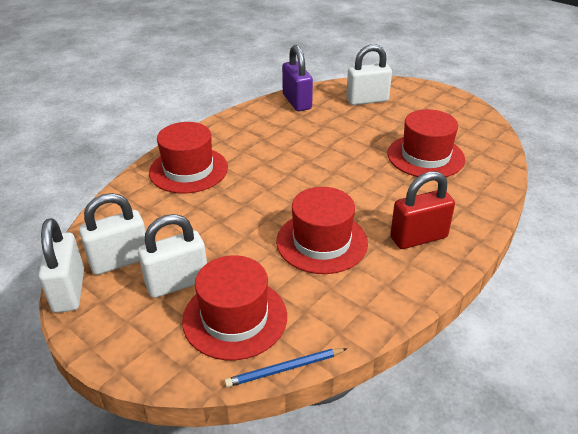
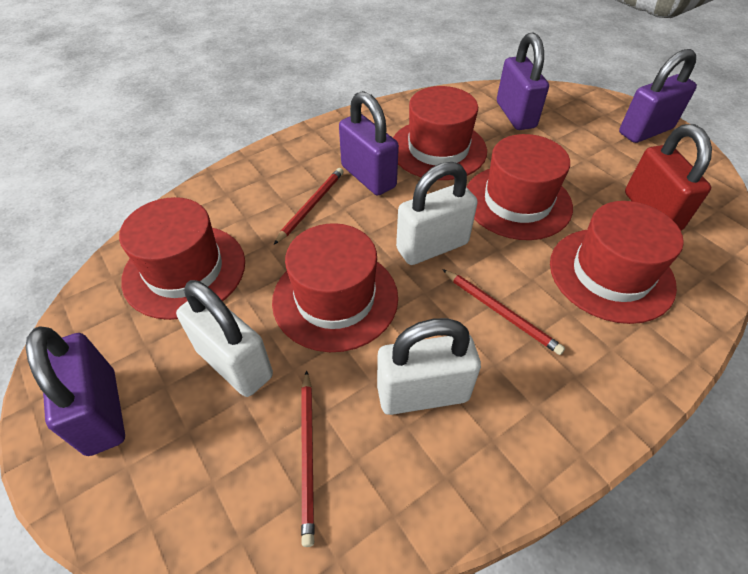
blue pencil: [224,348,347,387] = 1 -> none = 0
purple padlock: [282,45,313,111] = 1 -> [26,326,125,456] [339,91,399,196] [497,32,549,130] [619,49,697,143] = 4
red hat: [149,122,228,194] [182,255,287,360] [276,187,368,274] [387,109,465,177] = 4 -> [119,197,245,320] [272,223,398,352] [393,86,487,180] [467,134,573,240] [550,201,684,324] = 5
red pencil: none = 0 -> [274,168,344,244] [301,370,315,547] [442,269,565,355] = 3
white padlock: [38,218,84,313] [79,193,146,275] [138,214,207,298] [346,44,392,105] = 4 -> [176,280,273,397] [377,318,481,415] [396,162,478,265] = 3

